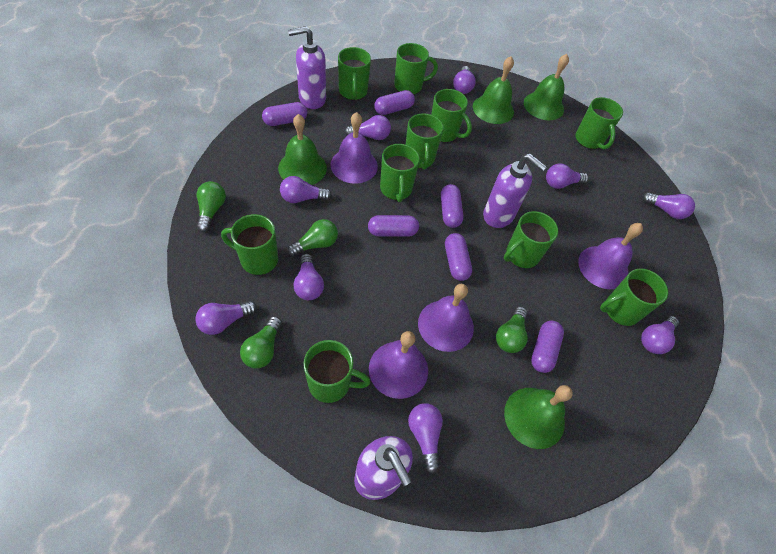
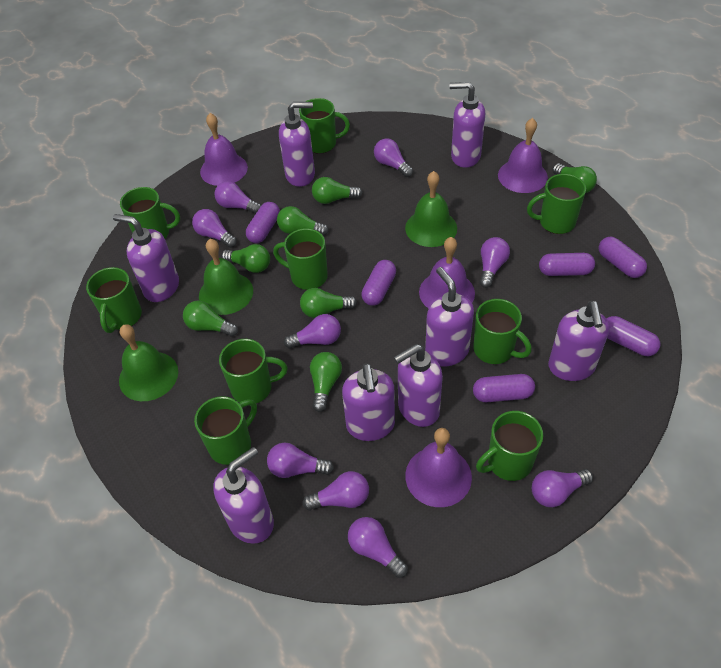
green bell: [278,114,327,185] [473,56,514,124] [504,385,573,449] [524,54,569,120] = 4 -> [119,324,178,401] [199,239,253,315] [405,171,457,247] = 3
green light bulb: [197,181,226,232] [240,316,282,368] [287,219,338,256] [496,307,528,353] = 4 -> [183,301,238,336] [221,244,270,273] [277,206,329,236] [300,288,357,318] [310,352,342,412] [312,177,363,204] [552,163,597,193] = 7
green mug: [221,214,278,275] [304,340,370,403] [338,47,371,100] [380,144,420,202] [394,43,438,95] [405,113,444,170] [431,89,472,142] [504,211,558,268] [576,97,623,149] [600,268,668,326] = 10 -> [86,267,142,333] [120,187,180,239] [194,396,257,465] [219,339,287,403] [273,228,328,290] [299,98,350,154] [474,299,532,364] [476,411,543,481] [527,174,586,234] = 9
purple soap dispenser: [288,26,326,109] [354,436,413,500] [483,154,547,228] = 3 -> [113,214,179,302] [213,447,274,544] [279,102,315,187] [342,363,395,441] [394,344,443,427] [425,267,474,366] [450,82,485,168] [548,301,610,381] = 8

